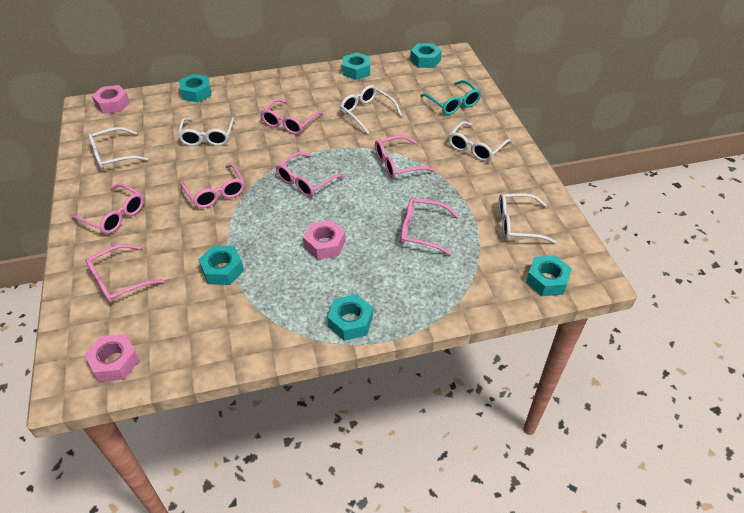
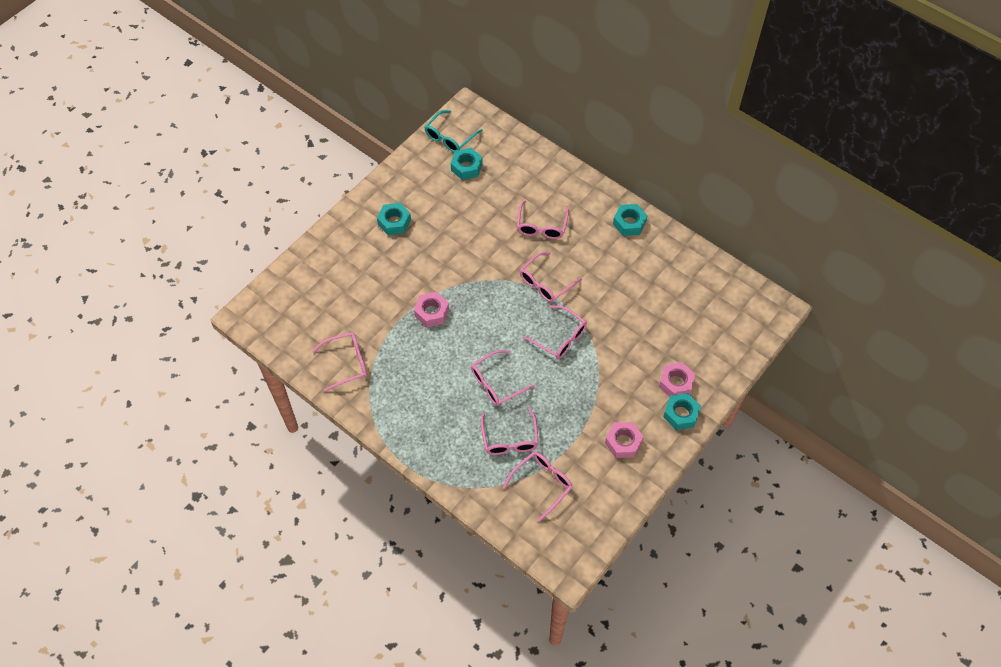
turquoise nut: [179,74,212,102] [198,246,244,285] [327,294,373,341] [342,52,370,80] [410,43,442,68] [526,255,572,296] = 6 -> [377,203,411,235] [451,148,483,180] [613,204,648,236] [663,393,701,430] = 4
white glasses: [88,127,148,170] [178,117,235,146] [340,85,402,134] [448,121,511,162] [498,193,556,244] = 5 -> none = 0

